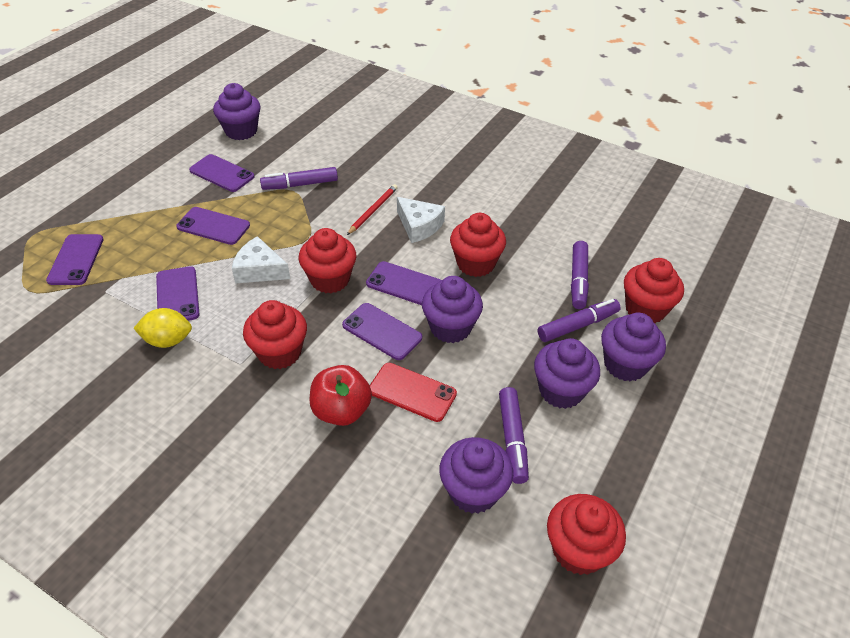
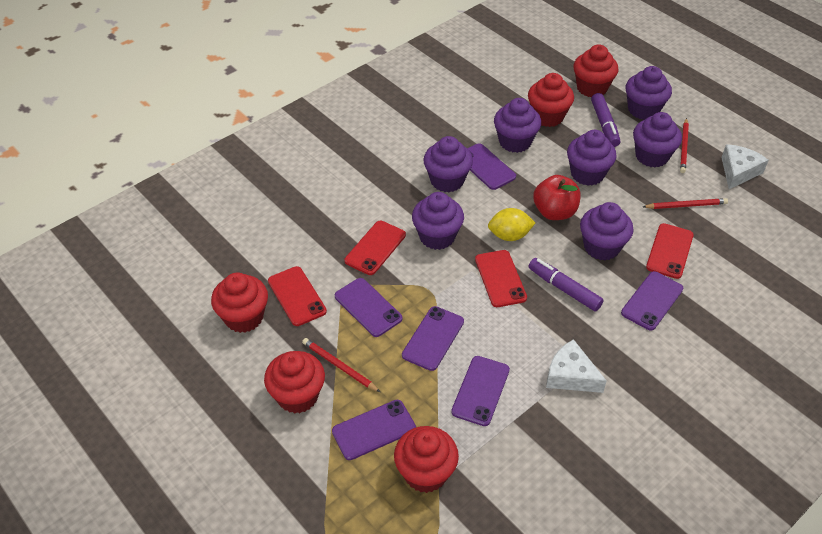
purple cupcake: [213,83,261,140] [422,276,483,343] [439,437,513,514] [534,338,600,409] [601,313,666,382] = 5 -> [412,192,464,250] [423,136,473,192] [494,98,541,153] [567,130,617,186] [580,202,633,260] [626,66,672,120] [633,112,682,167] = 7
purple marker: [260,167,338,190] [499,387,529,484] [538,299,621,342] [571,241,589,309] = 4 -> [529,258,604,312] [591,93,620,147] = 2
red pencil: [347,184,398,235] = 1 -> [302,338,380,392] [643,198,728,209] [680,118,689,173] = 3
red phone: [370,363,457,422] = 1 -> [268,266,327,326] [344,221,406,275] [475,250,527,307] [646,223,694,279] = 4

